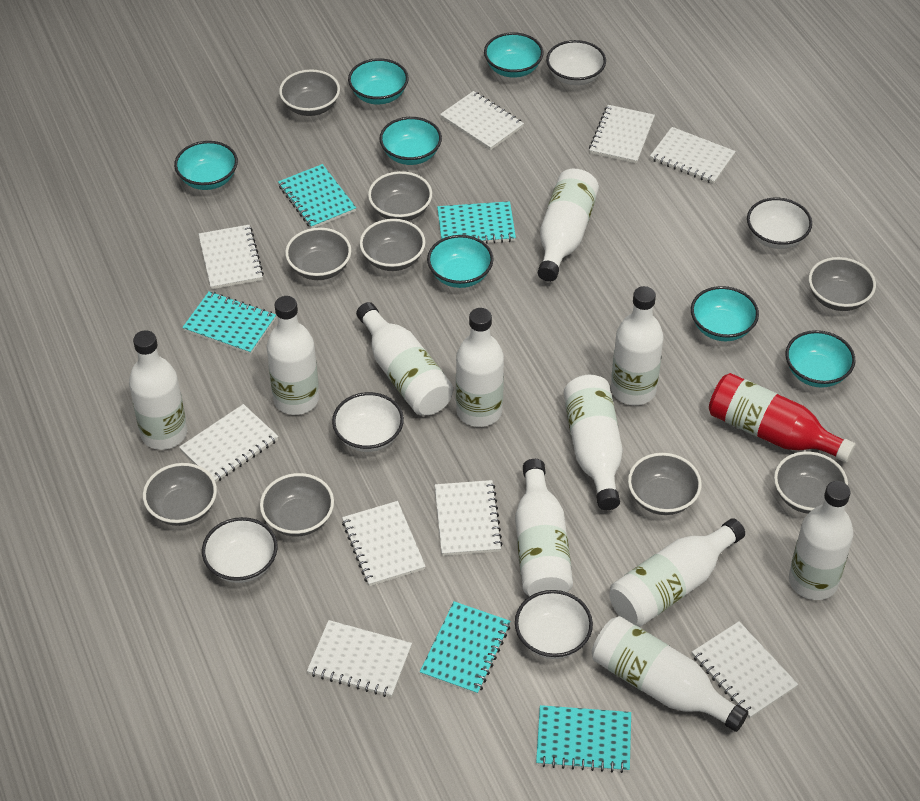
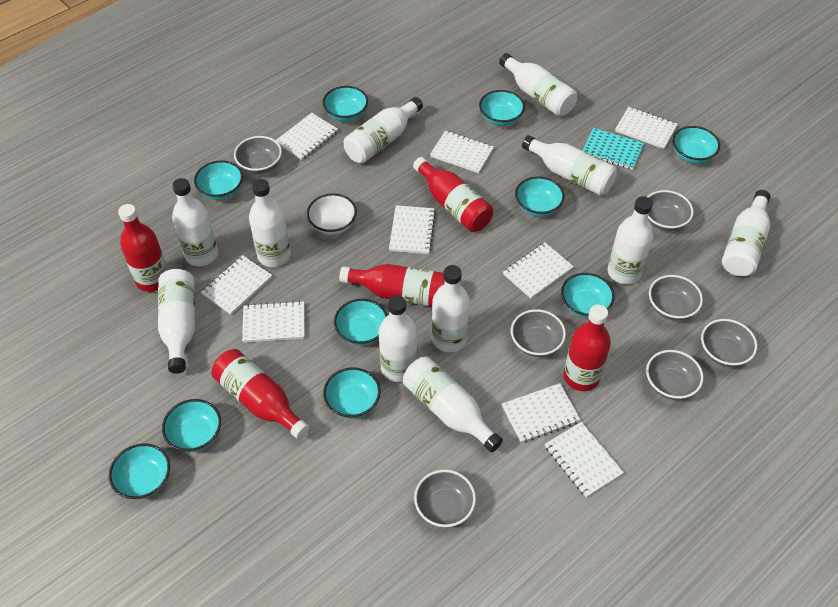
grey bowl: [143,463,217,526] [260,473,334,536] [279,69,340,116] [285,228,351,280] [360,219,425,271] [368,171,432,221] [628,453,702,515] [774,451,848,514] [809,257,876,311] = 9 -> [234,136,282,174] [414,470,476,527] [511,309,566,357] [646,350,704,400] [647,190,694,231] [649,275,703,320] [701,319,757,367] = 7
red bottle: [709,373,856,463] = 1 -> [118,204,168,292] [212,349,309,439] [339,264,445,306] [413,157,493,232] [564,305,611,391] = 5
turquoise bowl: [174,141,238,190] [348,58,409,104] [379,117,442,165] [427,235,494,288] [484,32,544,78] [691,286,759,341] [786,330,855,388] = 7 -> [109,443,170,499] [162,399,221,452] [194,160,243,200] [323,86,368,121] [323,367,381,419] [334,299,388,346] [479,90,525,126] [515,176,565,217] [561,273,615,318] [672,126,720,164] = 10
turquoise notebook: [182,291,276,355] [278,164,356,228] [420,601,511,695] [437,201,516,244] [536,705,631,773] = 5 -> [583,128,644,170] = 1
white bowl: [202,517,278,583] [332,392,404,452] [515,590,593,659] [546,40,606,85] [747,198,812,249] = 5 -> [307,193,357,235] = 1

